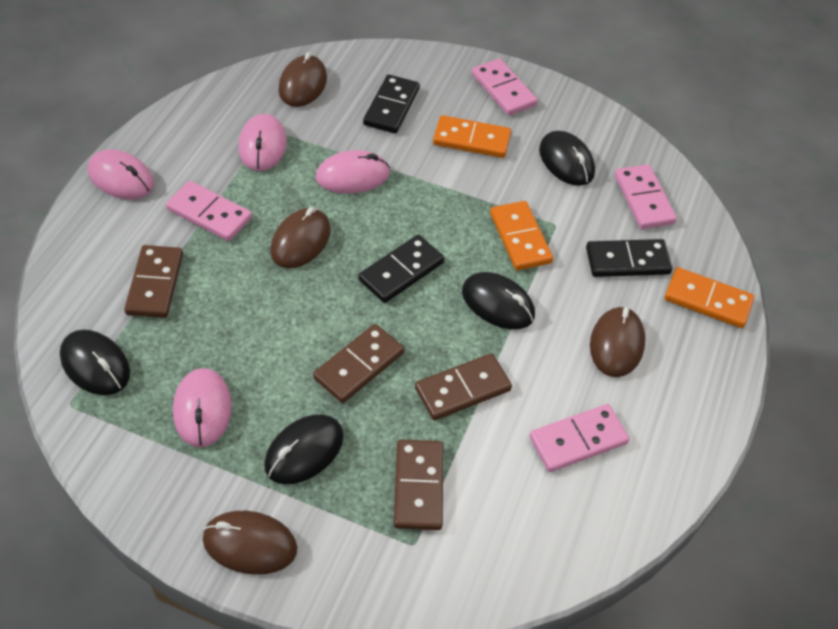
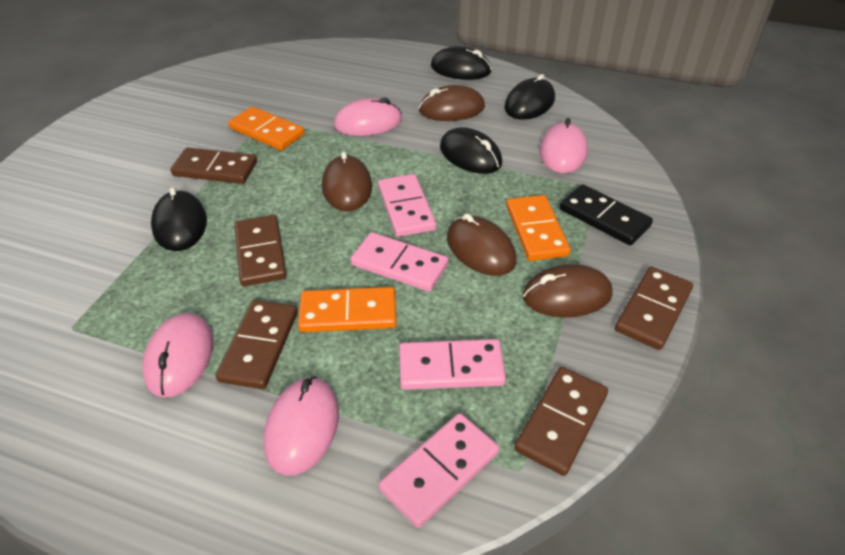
black domino: [359,235,445,303] [363,74,420,133] [586,239,672,277] = 3 -> [560,184,653,245] = 1
brown domino: [124,245,183,318] [313,324,404,403] [394,440,443,530] [415,353,512,420] = 4 -> [170,147,257,184] [215,300,297,389] [234,215,287,286] [514,367,608,476] [615,267,693,350] = 5

